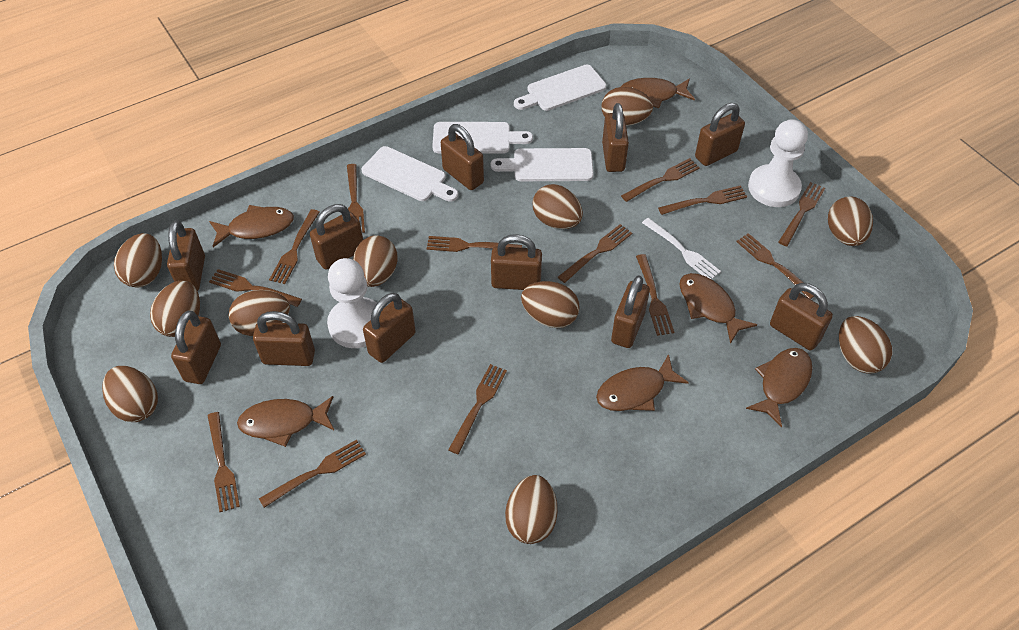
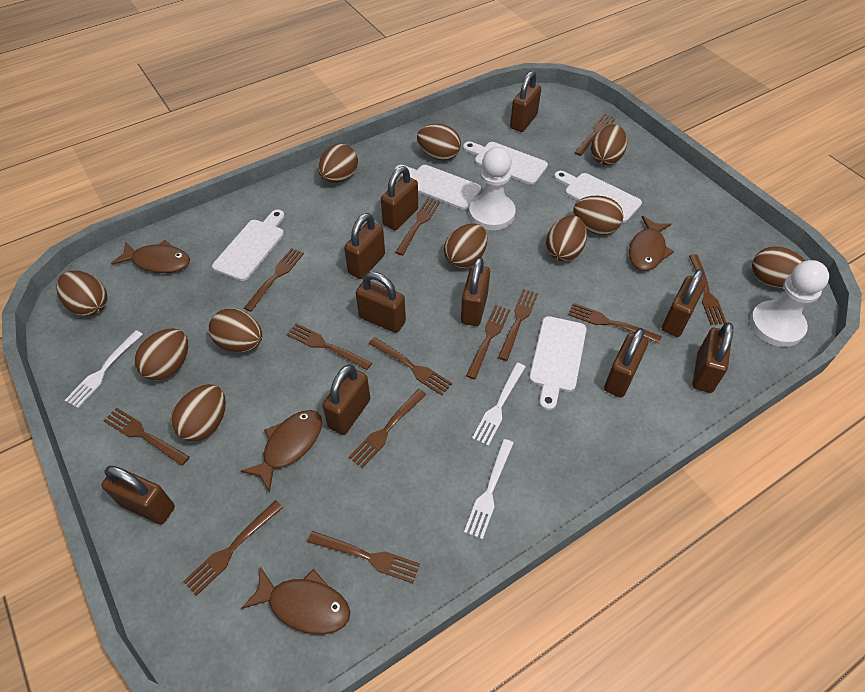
brown fish: [209,205,294,247] [237,396,334,447] [596,354,689,411] [621,78,695,108] [680,273,757,344] [746,348,813,427] = 6 -> [111,240,190,273] [241,410,322,492] [241,567,350,634] [629,216,674,271] = 4
brown padlock: [167,221,205,291] [171,311,221,384] [253,311,315,366] [310,204,363,270] [363,293,416,363] [441,124,484,190] [491,234,542,290] [602,103,629,172] [611,275,650,348] [695,103,745,166] [770,283,833,350] = 11 -> [101,466,175,524] [322,365,370,435] [344,213,385,279] [356,272,406,333] [381,166,418,230] [461,257,490,326] [510,71,541,132] [604,328,648,398] [662,269,706,337] [692,322,733,393] = 10
white cutting board: [362,146,458,202] [432,122,533,154] [490,148,593,181] [514,65,606,111] = 4 -> [212,210,285,281] [395,165,481,209] [463,142,548,185] [529,316,587,410] [554,171,642,223] = 5
white fork: [642,218,721,279] = 1 -> [64,330,143,408] [464,439,513,540] [472,363,526,446] = 3

